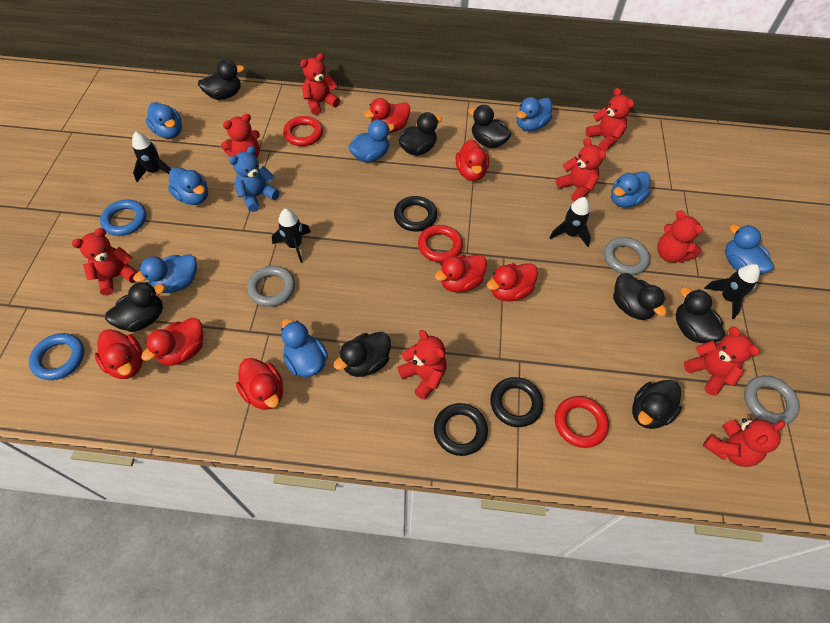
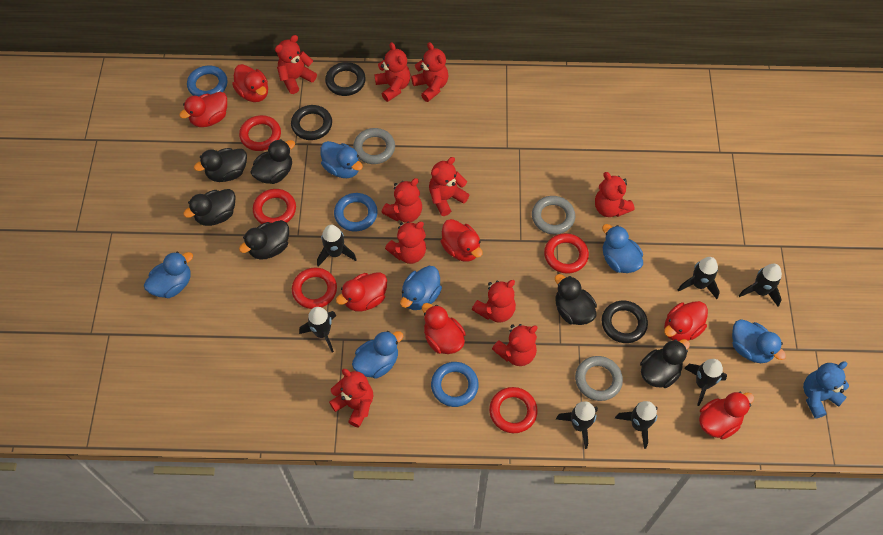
black duck: [105,282,165,332] [198,59,244,100] [334,332,391,377] [398,112,442,156] [468,105,512,148] [613,273,667,320] [632,380,682,429] [676,287,725,343] = 8 -> [183,189,236,226] [194,148,247,182] [239,220,289,260] [250,139,295,184] [555,274,597,325] [640,339,690,388] = 6
black rocket: [132,132,171,182] [272,208,311,263] [550,197,591,247] [704,264,760,319] = 4 -> [299,307,336,352] [317,225,357,267] [556,401,598,449] [615,401,658,449] [678,257,720,299] [684,359,727,406] [739,264,782,307] = 7
blue duck: [133,254,197,293] [145,102,182,139] [168,167,208,205] [281,319,328,377] [348,119,395,163] [517,97,552,131] [611,171,650,208] [725,224,774,274] = 8 -> [144,252,193,298] [321,141,363,178] [352,331,403,379] [400,266,442,310] [602,224,643,273] [732,319,786,363] = 6
blue ring: [29,333,84,380] [100,200,147,236] = 2 -> [187,66,228,96] [334,193,378,231] [431,362,479,407] = 3
red ring: [283,116,323,146] [418,225,463,263] [555,396,609,448] = 3 -> [239,115,281,151] [253,189,296,224] [292,268,337,309] [489,387,538,433] [544,233,589,274] = 5
red teddy bear: [72,228,137,295] [221,114,260,158] [300,53,340,115] [397,330,447,400] [556,138,606,202] [585,88,634,151] [657,210,703,263] [684,326,760,396] [703,418,785,467] = 9 -> [275,35,317,94] [329,369,374,428] [374,42,410,102] [382,178,422,223] [385,221,426,264] [411,42,448,102] [429,157,469,216] [472,280,516,322] [492,324,538,366] [595,172,634,217] = 10

